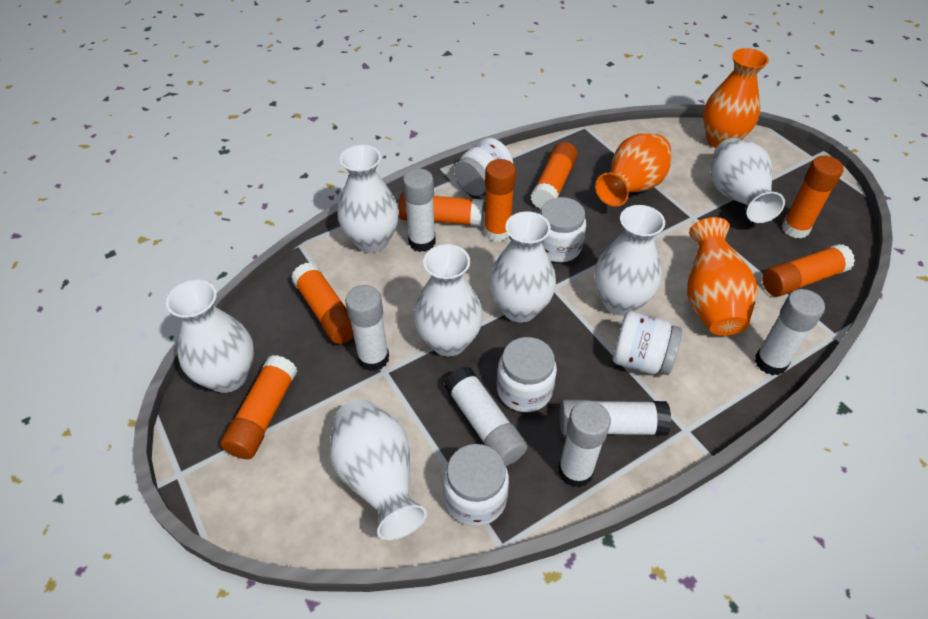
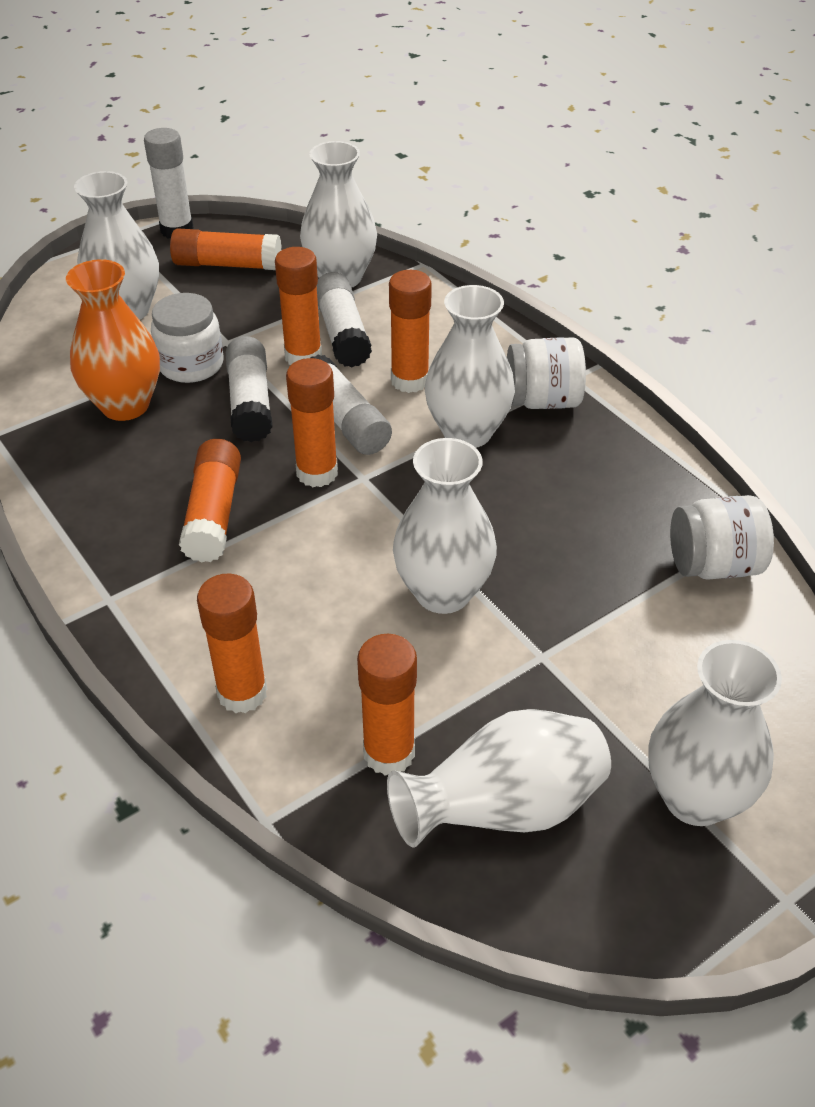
orange vase: [595,133,671,207] [687,217,757,336] [703,48,769,148] = 3 -> [66,259,160,421] = 1
white glue stick: [345,285,389,371] [403,168,436,252] [444,366,527,466] [558,401,611,488] [559,400,671,436] [755,289,825,376] = 6 -> [144,128,194,238] [226,336,273,442] [310,354,392,455] [317,272,372,367] = 4
white jar: [443,444,509,526] [454,138,513,196] [497,337,557,412] [539,197,586,262] [613,311,682,375] = 5 -> [151,293,223,383] [507,337,586,409] [670,495,774,580] = 3
white vase: [166,280,254,393] [330,399,427,540] [337,145,399,253] [414,244,483,357] [489,211,556,323] [594,205,665,316] [711,138,785,223] = 7 -> [74,171,159,320] [300,141,377,288] [387,709,611,848] [393,438,497,614] [425,285,515,448] [648,640,782,826] = 6

